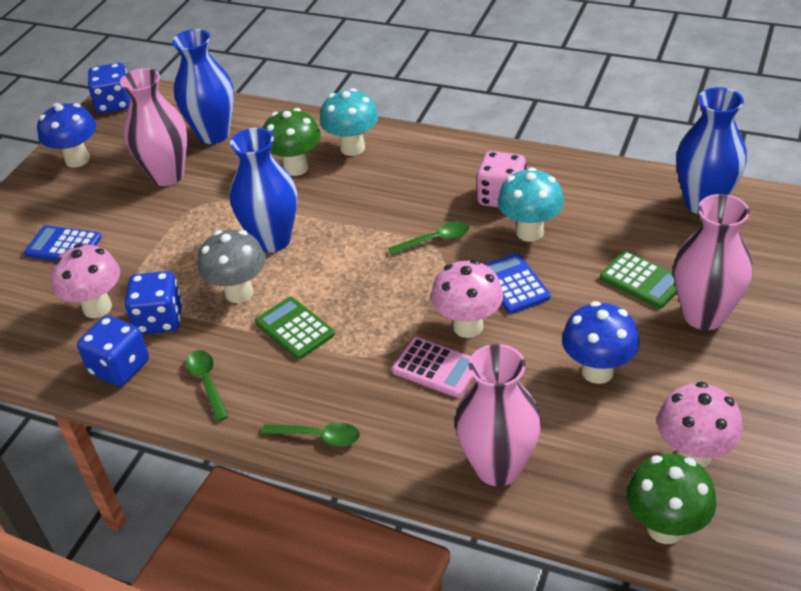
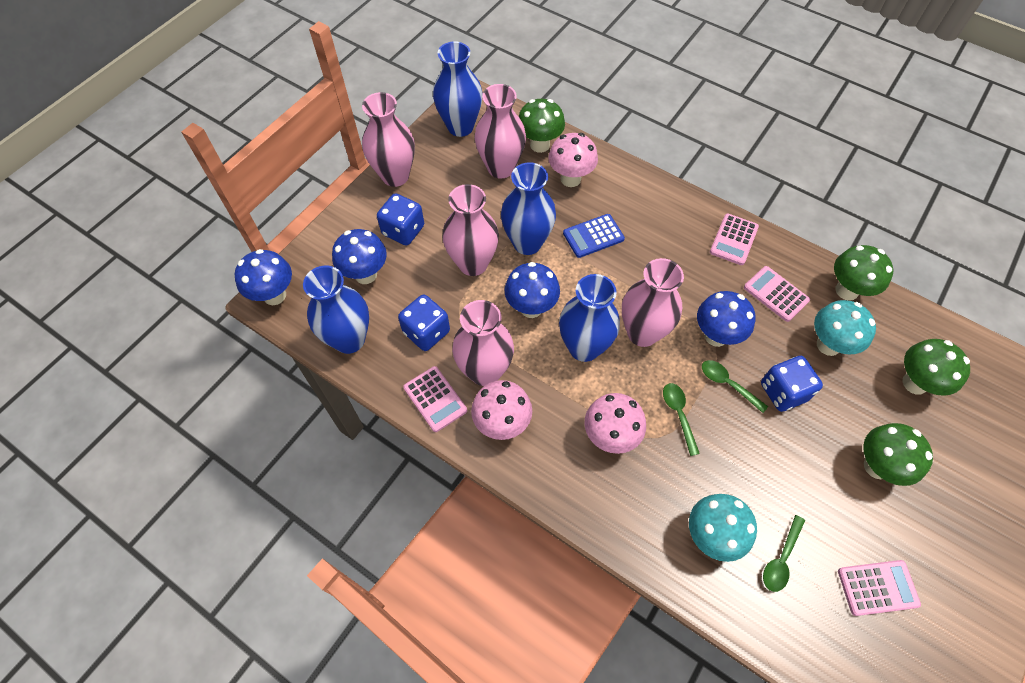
blue calculator: [24,225,102,261] [485,253,551,314] = 2 -> [563,214,625,258] = 1
blue mushroom: [37,103,96,168] [562,301,639,384] = 2 -> [235,249,292,305] [332,229,387,284] [505,262,560,318] [697,291,755,347] = 4
blue vase: [172,29,234,144] [230,128,297,252] [676,87,747,215] = 3 -> [303,266,369,354] [433,41,482,137] [501,162,556,255] [559,274,620,362] = 4
green calculator: [255,297,335,359] [600,251,677,309] = 2 -> none = 0
green mushroom: [263,108,321,176] [626,454,716,544] = 2 -> [519,99,565,153] [834,245,893,301] [863,423,933,486] [903,339,970,396] = 4
grey mushroom: [198,230,266,303] = 1 -> none = 0
pink calculator: [392,337,473,397] = 1 -> [403,366,467,432] [710,213,759,265] [744,266,810,322] [838,560,921,616] = 4
pink dice: [476,151,526,208] = 1 -> none = 0
pink vase: [120,68,187,186] [455,344,541,486] [673,194,753,330] = 3 -> [362,92,415,187] [442,184,499,276] [452,300,514,386] [475,84,526,179] [622,258,684,347] = 5

